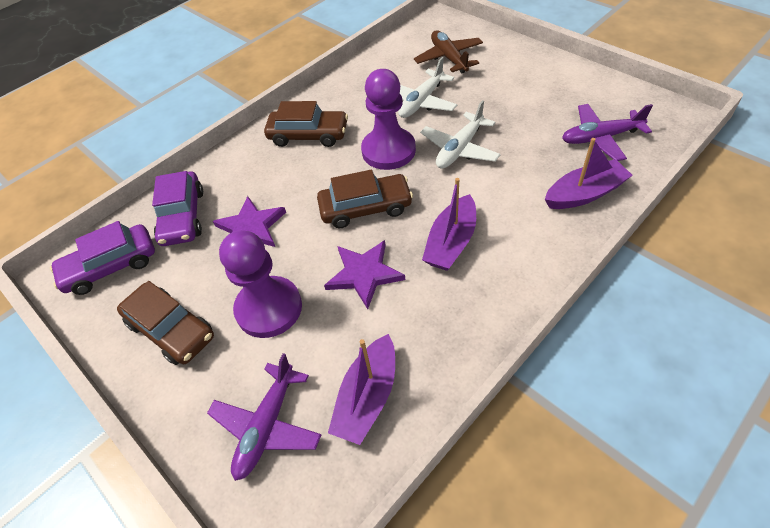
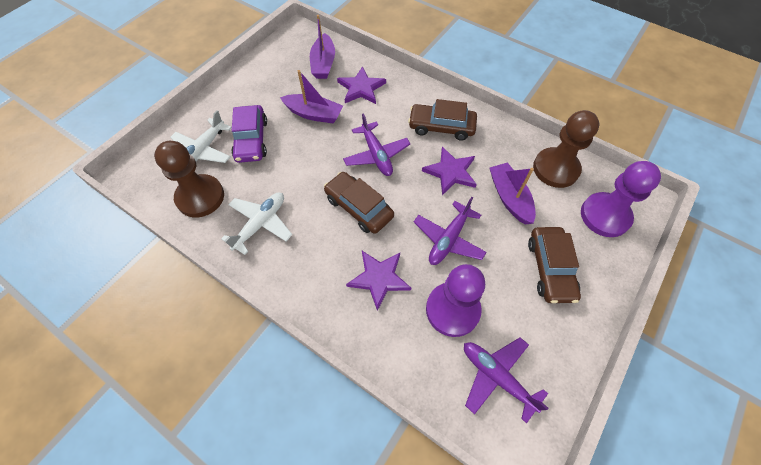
brown pawn: none = 0 -> [154,141,224,217] [533,110,599,188] = 2
brown plane: [414,30,483,74] = 1 -> none = 0
purple car: [50,221,155,295] [152,171,203,246] = 2 -> [231,105,267,163] = 1
purple plane: [207,353,321,481] [562,104,653,161] = 2 -> [343,113,410,176] [414,197,487,265] [464,338,549,423] = 3
purple star: [213,196,286,247] [324,240,405,309] = 2 -> [337,66,386,104] [346,251,411,311] [422,147,477,195] = 3

